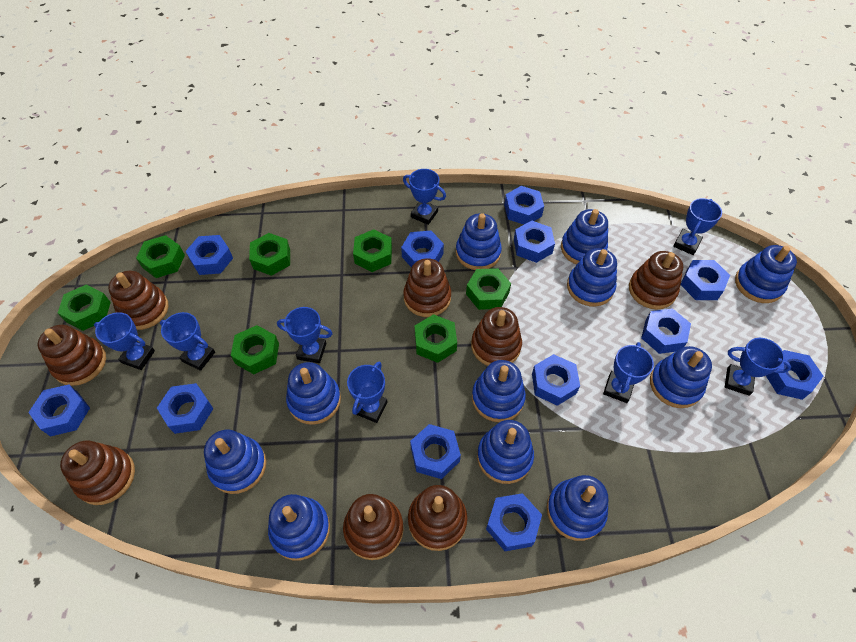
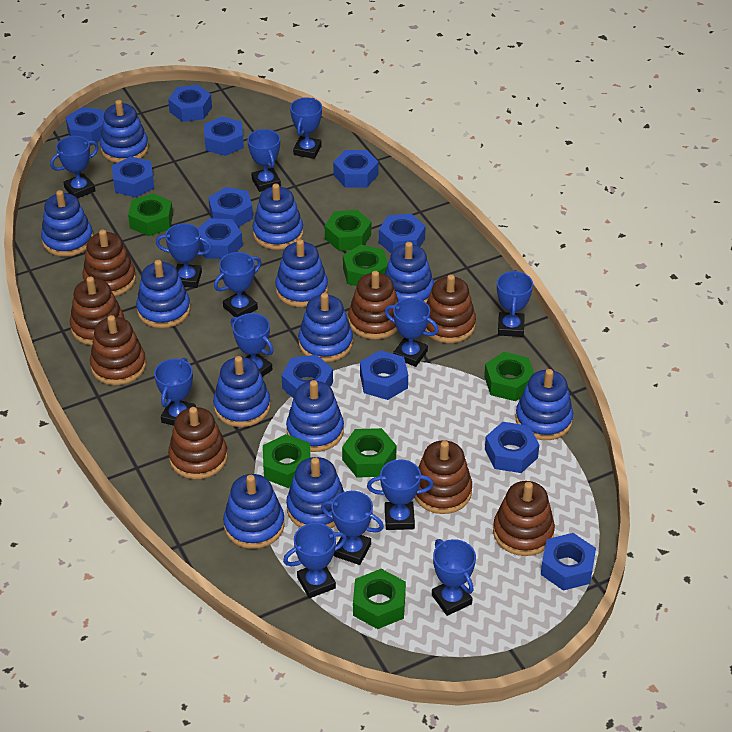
blue stacking toy: [204,430,266,494] [268,494,330,560] [286,362,341,425] [456,213,502,270] [472,360,526,422] [477,420,534,484] [547,475,609,541] [561,209,608,264] [567,248,617,307] [650,346,712,408] [735,245,797,303] = 11 -> [41,190,93,257] [100,100,149,163] [136,260,191,328] [213,356,271,427] [223,474,285,549] [252,184,303,250] [275,239,328,307] [286,380,344,452] [286,457,344,528] [298,293,353,362] [384,242,434,303] [515,369,573,440] = 12
blue trophy: [94,312,155,370] [160,312,215,371] [277,307,333,363] [347,361,388,423] [403,169,446,225] [603,342,654,403] [673,198,722,255] [725,338,791,396] = 8 -> [50,136,99,199] [154,358,196,426] [156,223,212,288] [214,252,261,317] [231,313,274,377] [247,129,281,192] [283,523,347,598] [290,98,322,159] [321,491,384,565] [367,459,434,530] [385,298,439,367] [432,539,476,616] [497,270,533,337] = 13

